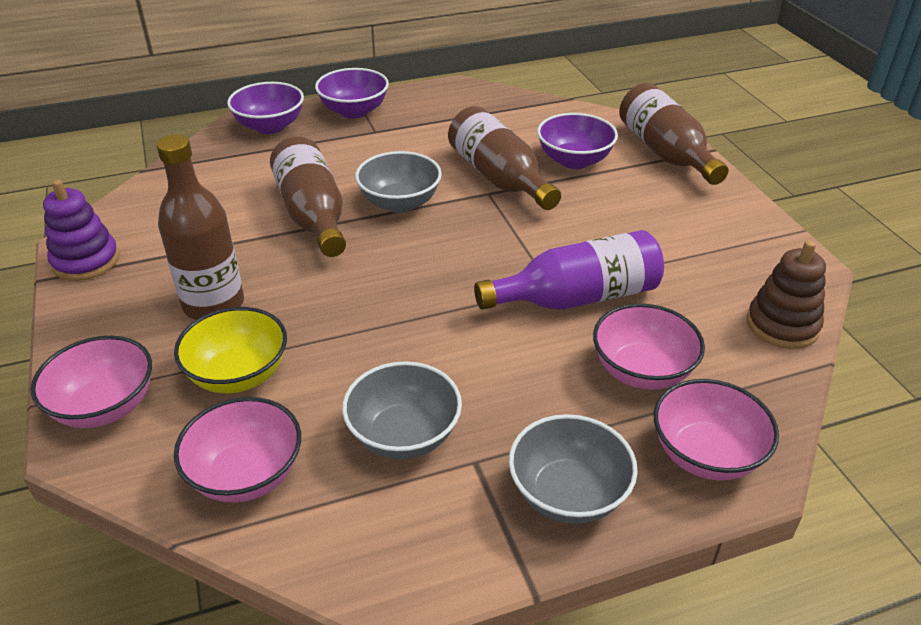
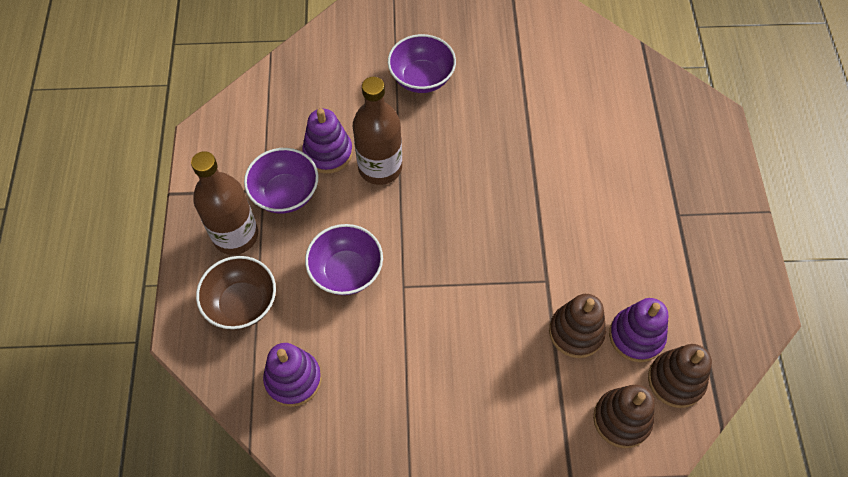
brown bottle: [157,135,244,320] [270,137,346,257] [448,106,561,210] [619,83,728,185] = 4 -> [191,151,258,255] [353,77,402,185] = 2
brown bowl: none = 0 -> [196,256,276,329] = 1
brown stacking toy: [747,240,826,349] = 1 -> [549,294,606,358] [593,385,654,448] [648,344,712,408] = 3
grey bowl: [342,361,462,459] [355,151,442,213] [509,414,638,524] = 3 -> none = 0
pink bowl: [31,336,152,428] [174,397,301,503] [593,303,705,390] [654,379,779,481] = 4 -> none = 0
purple bottle: [474,230,664,310] = 1 -> none = 0
purple stacking toy: [43,179,119,281] = 1 -> [263,343,322,407] [302,108,353,174] [609,298,668,362] = 3
yellow bowl: [174,307,287,393] = 1 -> none = 0

